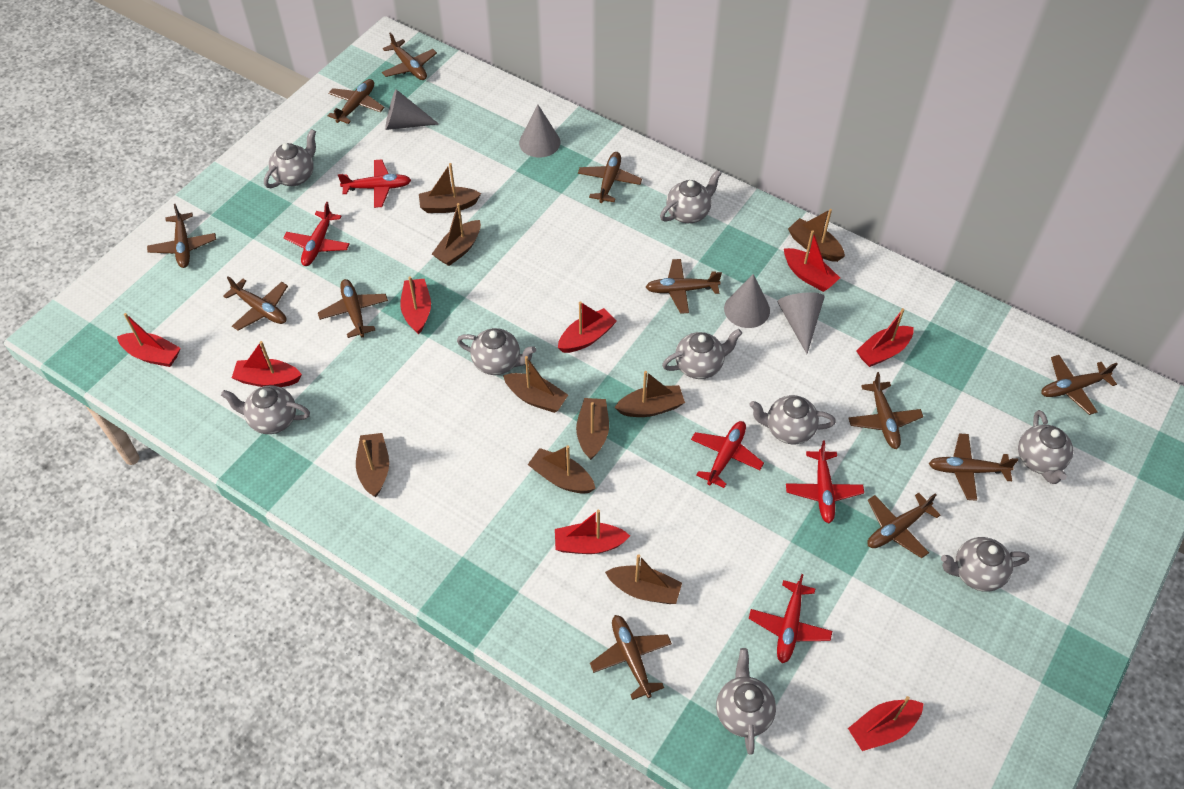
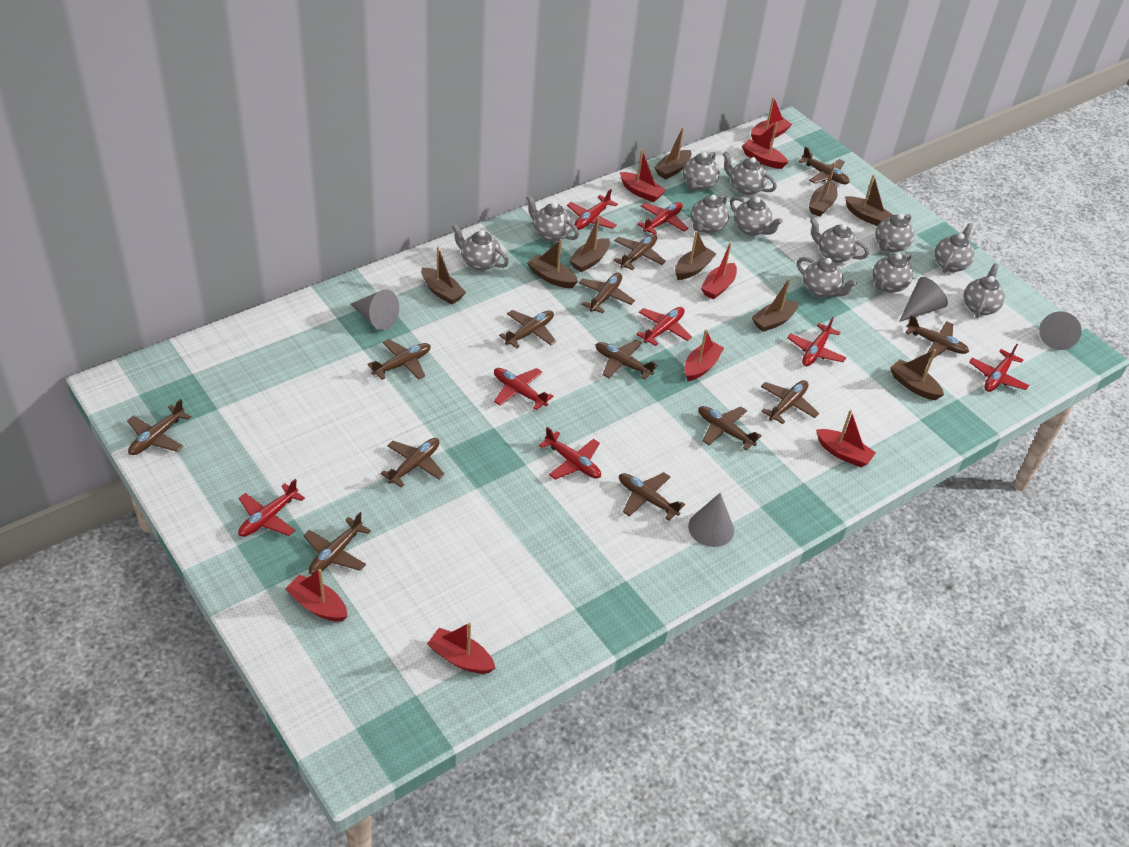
brown plane: [147,204,216,268] [223,276,288,331] [318,279,388,338] [328,79,385,124] [382,32,437,80] [578,152,642,203] [590,615,672,700] [646,259,722,314] [849,372,923,449] [867,493,940,558] [929,434,1018,501] [1041,355,1118,415] = 12 -> [127,399,191,455] [303,512,371,575] [367,339,431,380] [380,438,445,488] [499,310,556,348] [579,273,635,314] [595,340,658,380] [613,234,666,270] [619,472,685,521] [699,406,761,450] [761,380,819,424] [798,146,849,184] [905,315,969,358] = 13
grey teapot: [221,386,310,434] [264,129,316,188] [457,328,536,375] [660,170,722,223] [662,329,742,379] [716,648,776,755] [749,395,836,444] [941,537,1030,592] [1018,410,1073,484] = 9 -> [452,224,509,271] [526,195,579,242] [683,152,720,190] [691,194,729,233] [723,152,777,195] [730,196,783,236] [797,257,857,298] [810,218,869,263] [873,253,913,293] [875,214,915,252] [935,223,974,273] [963,263,1005,318] = 12
red plane: [284,202,350,266] [338,159,411,208] [691,421,764,488] [749,574,832,663] [786,441,864,523] = 5 -> [238,479,305,537] [494,368,553,410] [539,427,601,480] [567,189,618,230] [636,307,692,346] [637,202,688,234] [787,317,846,366] [969,344,1029,392] = 8

